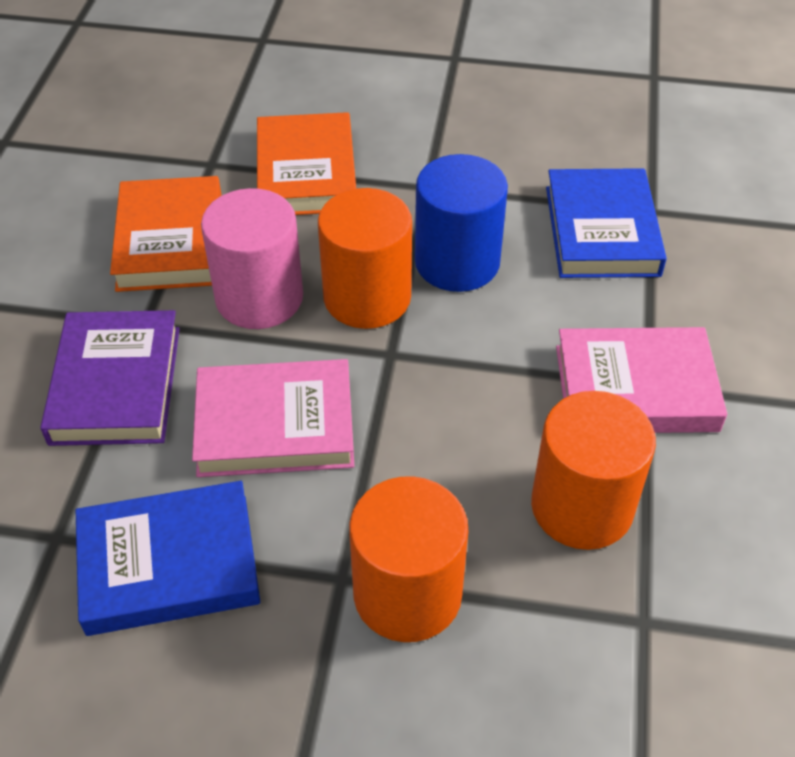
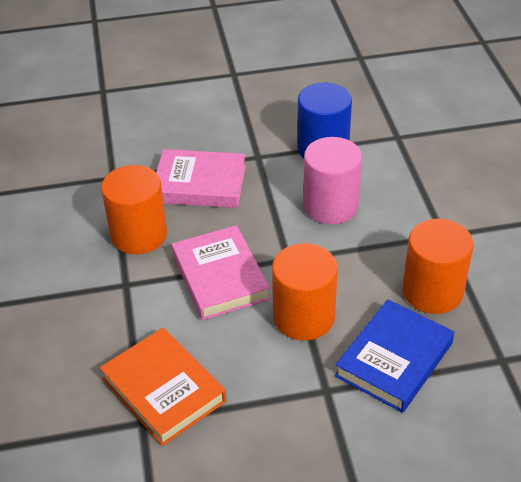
blue book: [76,481,260,636] [546,168,667,278] = 2 -> [335,299,454,413] = 1
orange book: [110,176,221,292] [257,112,356,215] = 2 -> [100,328,226,446] = 1
purple book: [40,310,180,446] = 1 -> none = 0

